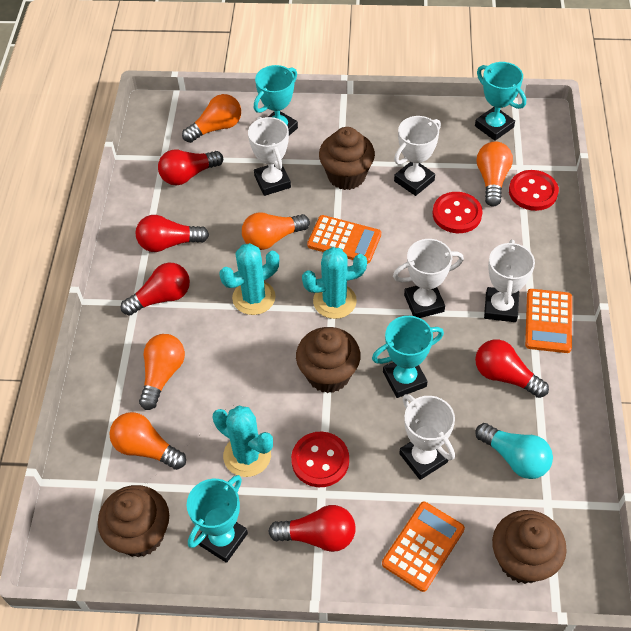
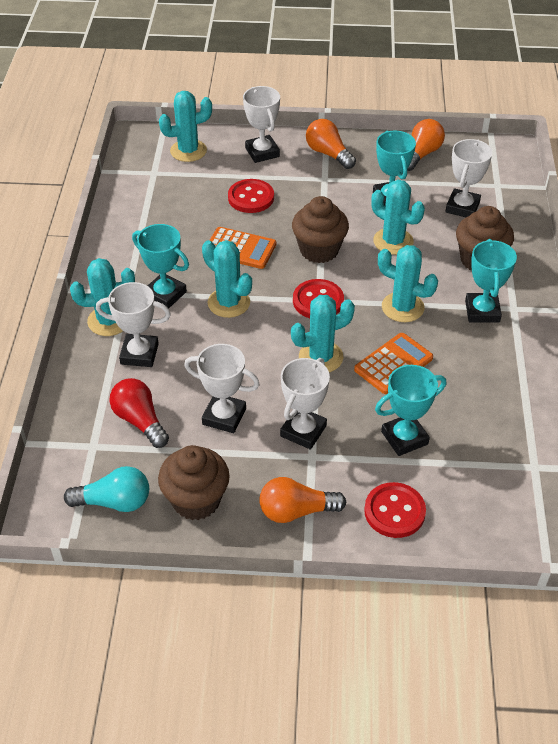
brown cupcake: [98,485,169,557] [296,327,361,393] [319,127,375,190] [492,510,567,584] = 4 -> [158,445,230,520] [292,196,349,263] [456,206,514,270] = 3
orange calculator: [307,215,381,264] [382,502,465,592] [525,289,572,353] = 3 -> [209,227,276,269] [354,333,433,394] = 2
orange light bulb: [109,412,186,470] [139,334,185,410] [182,94,241,143] [242,212,310,250] [477,142,513,207] = 5 -> [259,477,346,523] [306,119,356,169] [407,119,445,171] = 3
red light bulb: [121,262,190,316] [135,215,209,252] [158,149,223,186] [268,505,356,552] [475,339,549,398] = 5 -> [109,378,169,448] = 1
turquoise cactus: [213,405,273,477] [219,243,279,315] [302,247,367,319] = 3 -> [70,258,135,336] [159,91,212,162] [202,240,252,318] [291,295,355,372] [371,180,425,255] [378,245,438,322] = 6

